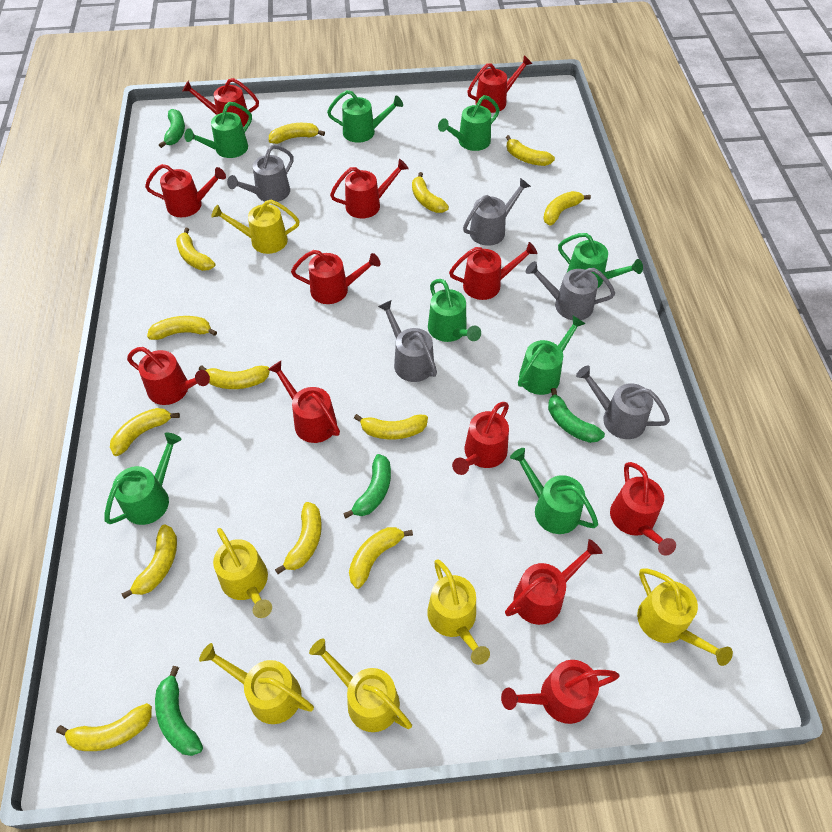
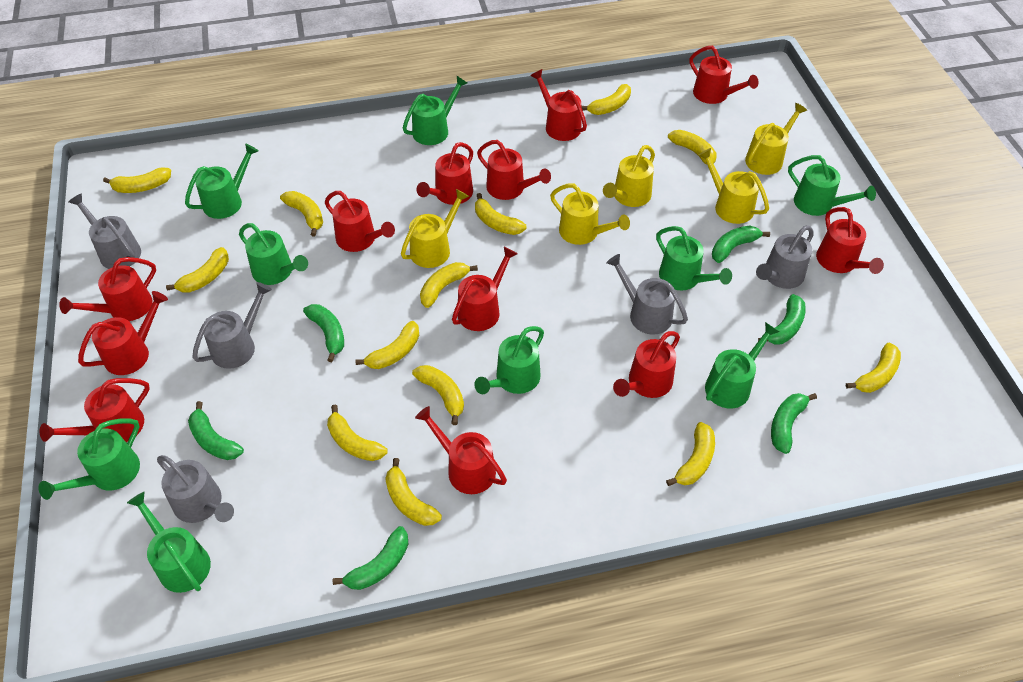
green banana: [155,666,203,756] [159,109,185,148] [343,454,391,518] [548,388,605,443] = 4 -> [188,401,244,460] [303,304,344,362] [333,526,408,590] [712,226,770,263] [758,294,806,345] [771,393,817,454] = 6
green watering can: [104,433,182,525] [184,102,252,158] [327,90,403,143] [428,279,481,342] [438,95,500,151] [510,448,598,534] [518,316,586,395] [558,233,643,288] = 8 -> [38,418,140,500] [127,492,211,593] [185,143,258,219] [239,223,308,285] [403,76,467,145] [474,326,544,394] [656,226,732,290] [705,322,780,408] [788,155,876,216] = 9
yellow watering can: [199,643,314,724] [211,200,300,254] [213,528,272,618] [309,638,412,732] [427,560,490,665] [637,568,733,666] = 6 -> [401,189,469,268] [550,184,630,245] [603,145,655,207] [698,148,769,224] [745,103,807,175] = 5

